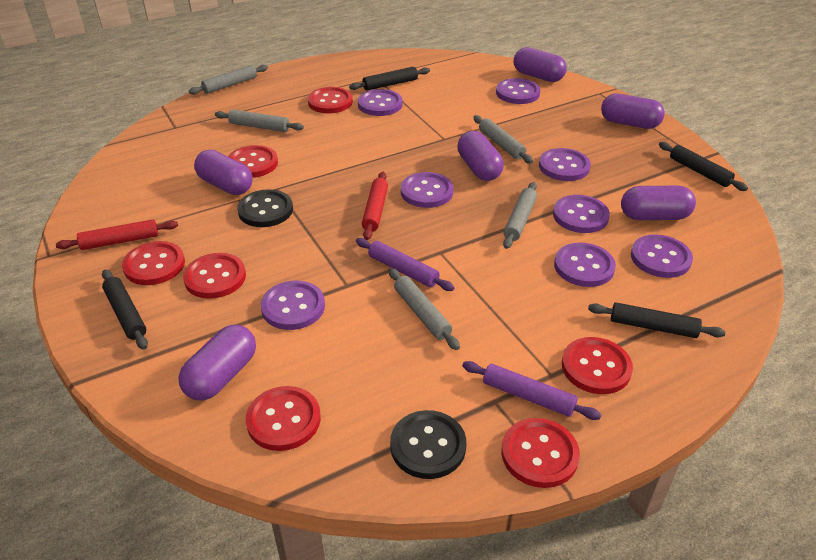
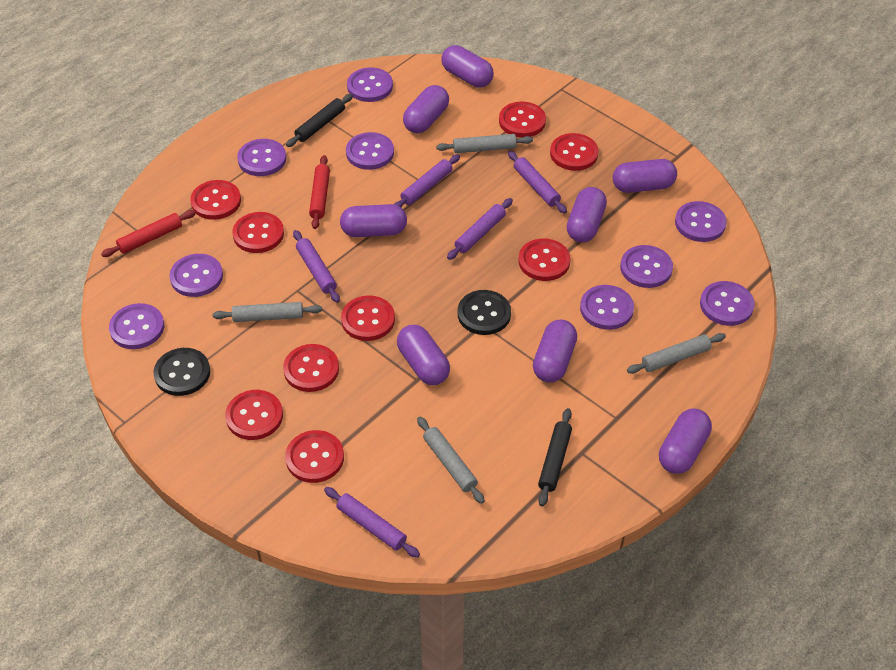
black rolling pin: [102,269,148,350] [349,67,430,91] [588,303,726,338] [659,142,748,191] = 4 -> [286,94,353,147] [538,408,572,506] = 2
grey rolling pin: [189,65,268,94] [215,109,304,132] [389,268,460,350] [473,115,533,164] [503,182,537,249] = 5 -> [213,302,322,322] [417,417,485,504] [436,134,533,153] [627,333,726,374] = 4
purple button: [261,281,325,330] [358,89,403,116] [401,172,453,208] [496,78,540,104] [539,148,591,181] [553,195,610,233] [554,243,616,287] [631,234,693,278] = 8 -> [109,303,164,349] [170,254,223,297] [237,139,286,176] [346,132,394,170] [347,68,393,102] [580,285,634,330] [620,245,673,288] [675,201,727,242] [700,281,755,326] = 9
purple capsule: [178,325,256,401] [194,150,252,195] [457,131,504,181] [514,47,567,82] [601,93,665,129] [621,186,696,220] = 6 -> [340,204,407,237] [397,325,450,385] [403,85,449,133] [441,45,494,88] [533,320,577,383] [567,187,607,242] [613,159,677,193] [659,409,712,474] = 8
purple rolling pin: [356,238,454,291] [462,361,601,420] = 2 -> [293,230,340,303] [324,487,420,558] [394,154,460,207] [447,198,513,260] [508,151,567,214] = 5
red button: [122,241,185,285] [183,253,246,299] [228,145,278,178] [246,386,321,451] [308,87,353,113] [501,418,580,488] [562,337,633,394] = 7 -> [190,180,241,220] [225,390,283,440] [232,212,284,253] [283,344,339,392] [285,430,344,483] [341,295,395,341] [499,102,546,137] [519,238,571,281] [550,133,599,171] = 9

